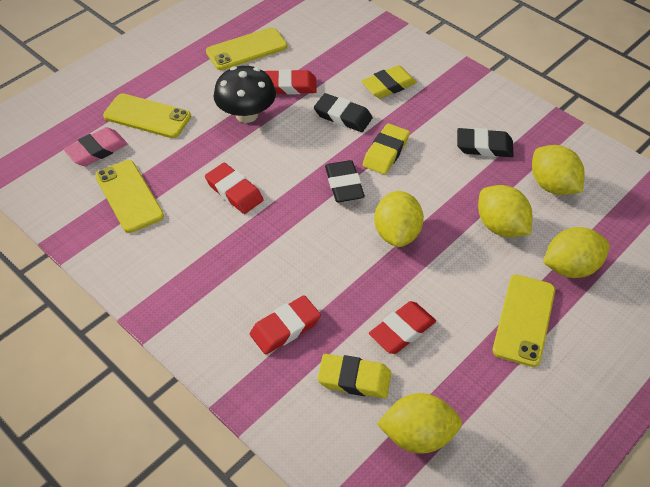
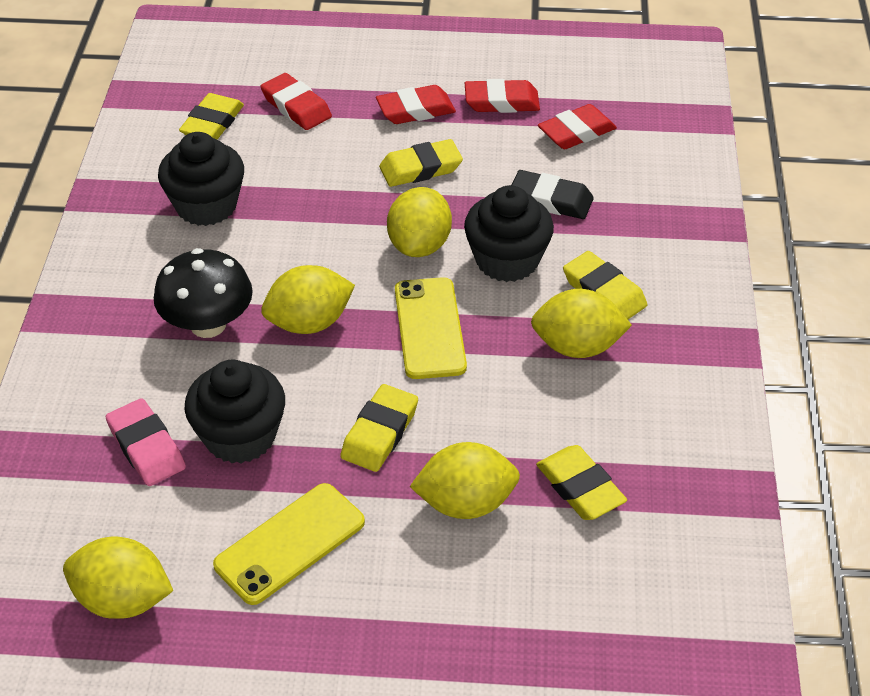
black cupcake: none = 0 -> [158,132,244,226] [185,360,285,464] [464,185,554,282] = 3
black eraser: [314,93,373,132] [325,160,365,202] [457,128,514,157] = 3 -> [512,170,594,219] = 1
yellow eraser: [317,354,391,399] [361,65,417,99] [363,123,410,174] = 3 -> [179,93,244,140] [340,384,418,472] [379,139,463,187] [536,445,627,520] [563,251,647,319] = 5
yellow phone: [95,160,164,233] [103,93,191,138] [206,27,287,70] [493,275,555,367] = 4 -> [213,483,365,605] [395,277,467,379] = 2

